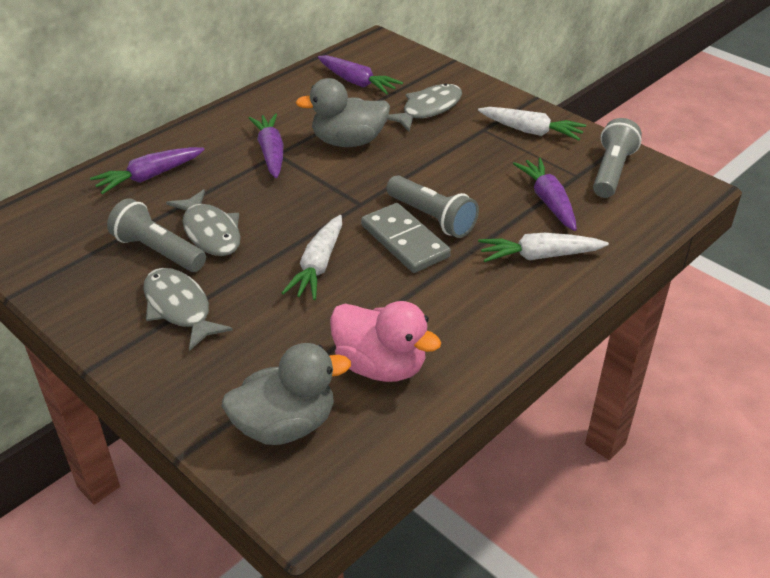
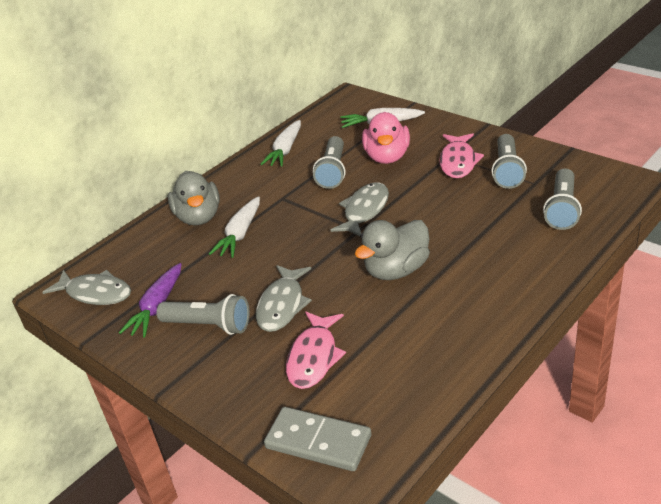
grey flashlight: [107,199,206,272] [386,175,479,238] [593,118,642,198] = 3 -> [156,294,250,335] [313,136,346,189] [491,134,527,189] [543,168,582,230] = 4
pink fish: none = 0 -> [286,312,346,389] [439,133,484,178] = 2
purple carrot: [90,147,204,194] [249,113,284,178] [318,55,403,95] [513,158,577,231] = 4 -> [119,263,182,337] = 1

